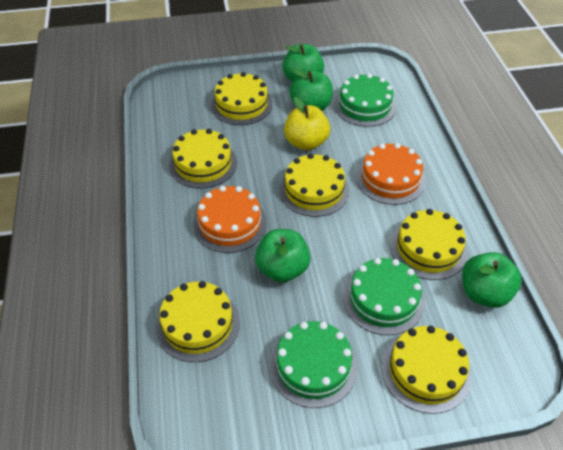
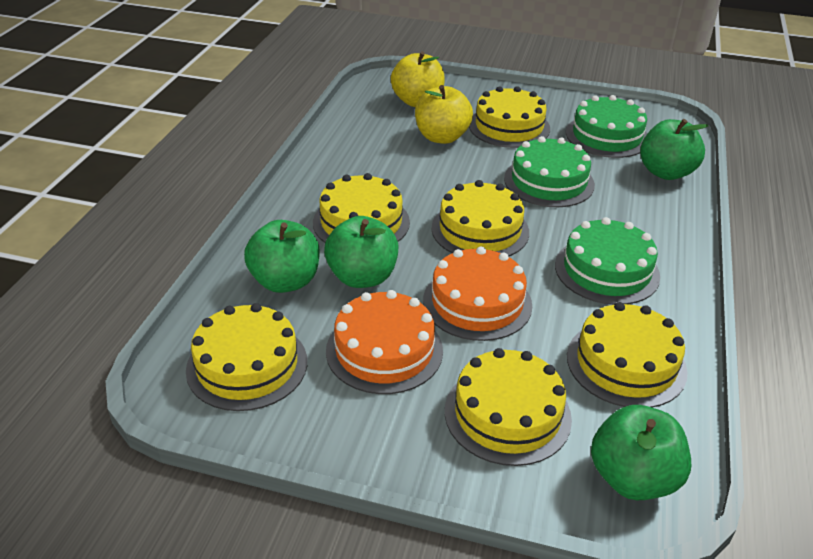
yellow apple: [284,97,330,150] = 1 -> [391,51,445,107] [415,85,473,144] = 2

